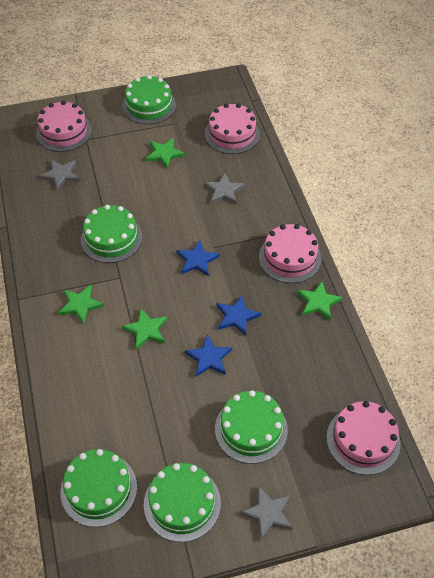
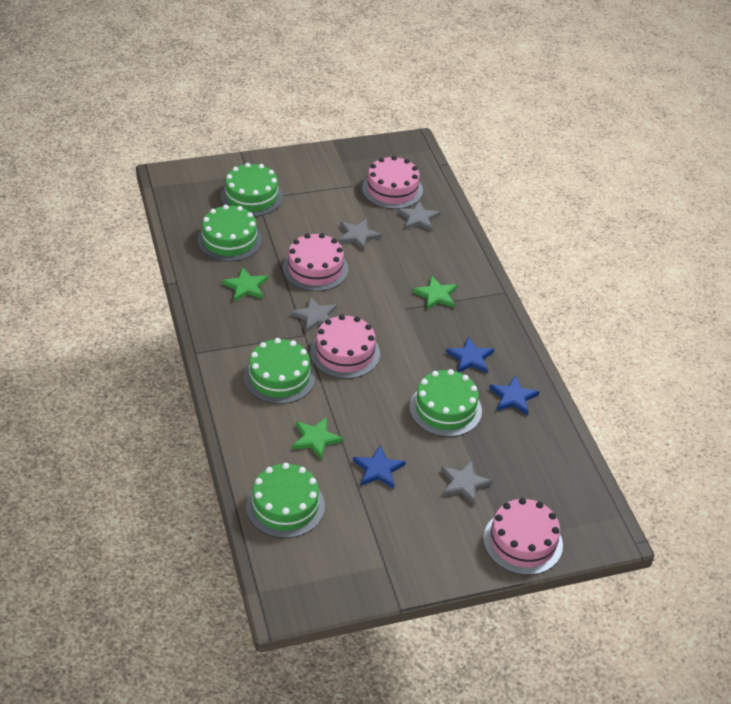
green star: [58,285,104,324] [122,308,167,349] [146,138,185,169] [297,281,343,320] = 4 -> [222,267,268,302] [292,417,343,460] [412,276,457,310] = 3
grey star: [39,159,80,191] [204,173,245,204] [240,486,293,540] = 3 -> [291,297,337,333] [338,219,382,251] [397,201,440,232] [441,460,493,505] = 4

